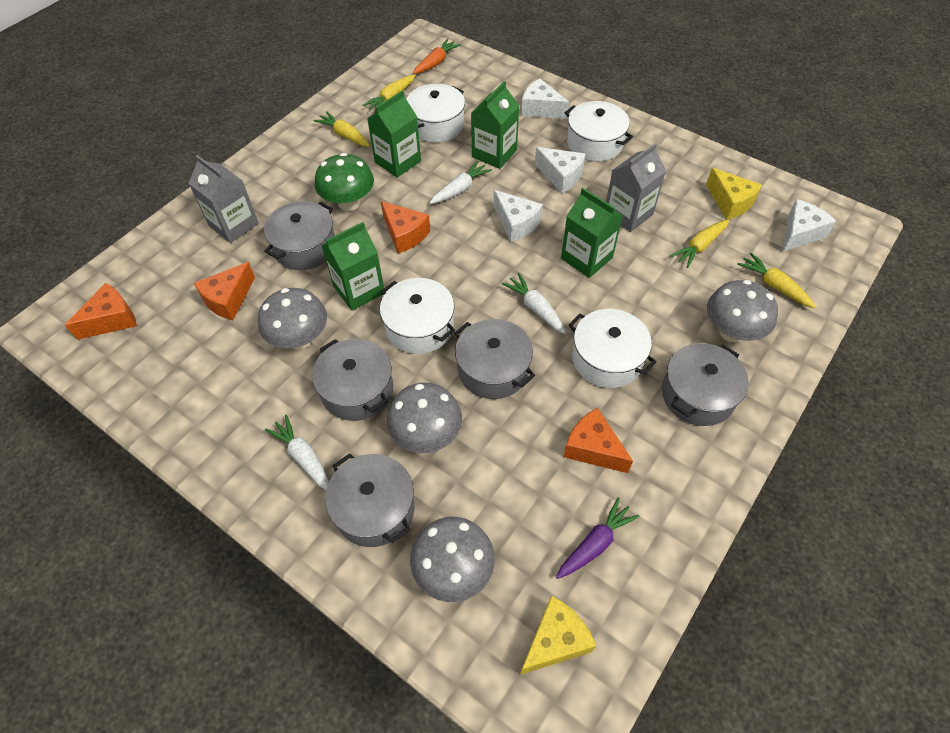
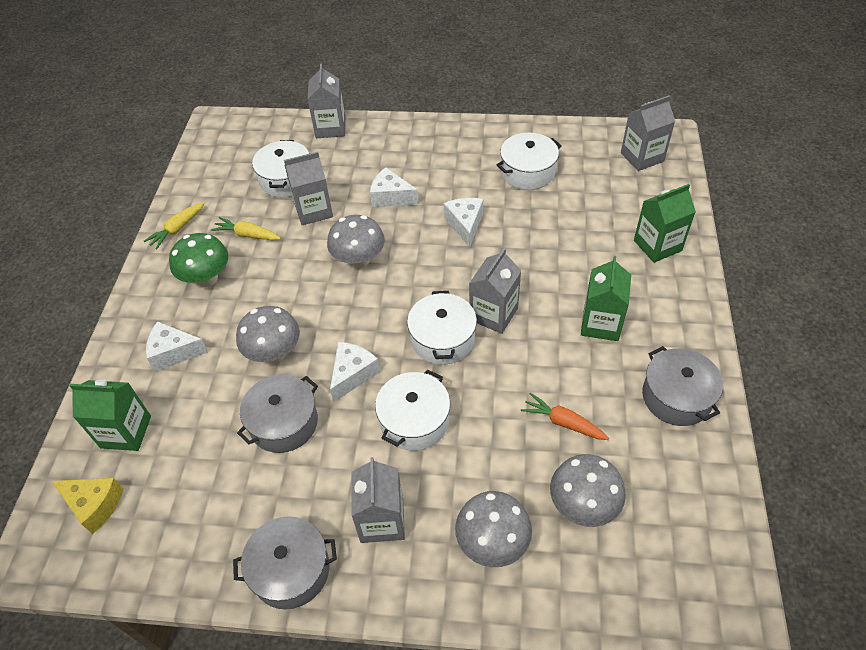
green carton: [321,222,384,311] [367,90,421,178] [471,81,519,169] [561,188,623,278] = 4 -> [69,380,151,451] [581,256,631,341] [634,184,696,263] = 3
grey carton: [188,155,259,243] [606,143,666,232] = 2 -> [284,152,333,225] [307,64,345,138] [351,457,405,543] [469,248,521,334] [621,96,675,171] = 5
grey pot: [264,201,335,270] [312,339,393,421] [325,453,415,547] [454,319,535,399] [662,343,749,426] = 5 -> [233,516,337,609] [237,375,318,453] [642,346,723,426] = 3
orange cheese: [65,283,137,340] [194,262,255,320] [381,201,430,253] [564,408,633,473] = 4 -> none = 0
purple carrot: [556,497,640,579] = 1 -> none = 0
white carrot: [265,415,329,490] [429,161,492,204] [502,273,566,334] = 3 -> none = 0
yellow carrot: [314,111,370,147] [362,75,415,113] [670,220,729,268] [738,253,816,308] = 4 -> [144,202,205,249] [211,217,281,240] = 2
yellow cheese: [520,595,596,675] [706,168,762,220] = 2 -> [52,478,123,534] = 1

